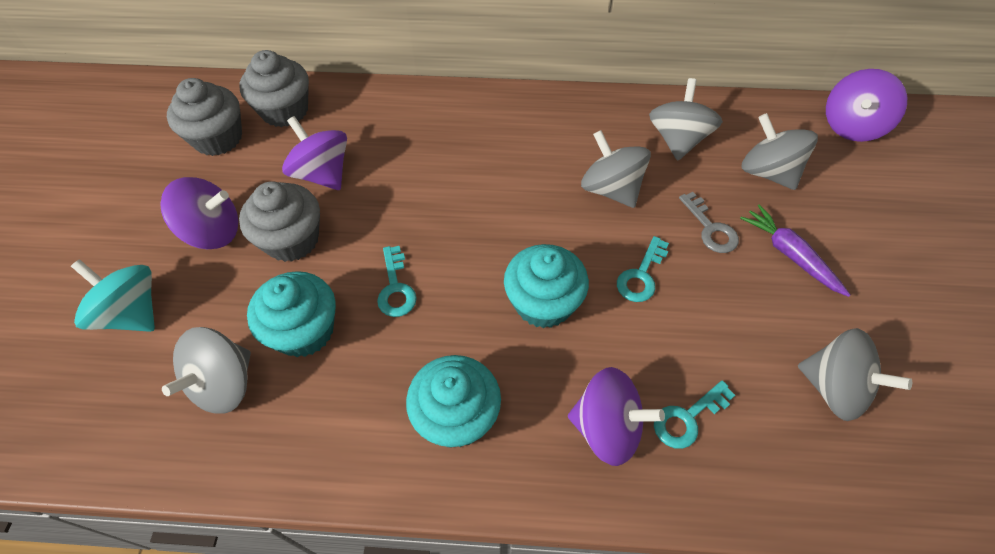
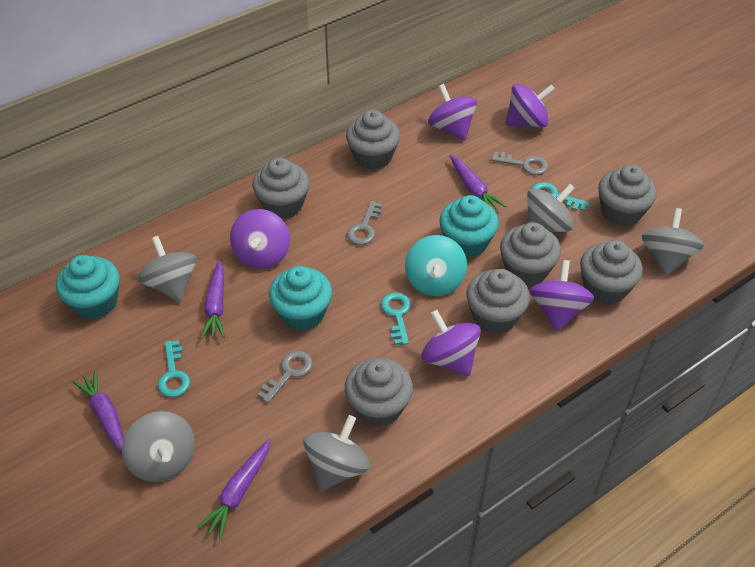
grey cupcake: [167,78,242,156] [239,50,309,127] [239,181,320,262] = 3 -> [252,157,310,219] [345,357,413,427] [346,110,400,170] [466,268,530,334] [500,222,561,286] [580,240,643,304] [598,165,657,226] = 7
grey key: [679,192,739,253] = 1 -> [257,351,313,403] [347,201,382,245] [491,152,548,175] = 3
purple carrot: [740,204,850,297] = 1 -> [72,370,124,452] [197,439,270,539] [201,260,225,339] [450,155,506,211] = 4
purple spinning top: [160,177,238,249] [282,116,347,190] [568,367,665,466] [826,69,907,142] = 4 -> [230,209,290,269] [422,310,481,376] [428,84,477,141] [505,84,555,127] [530,260,594,332] = 5

